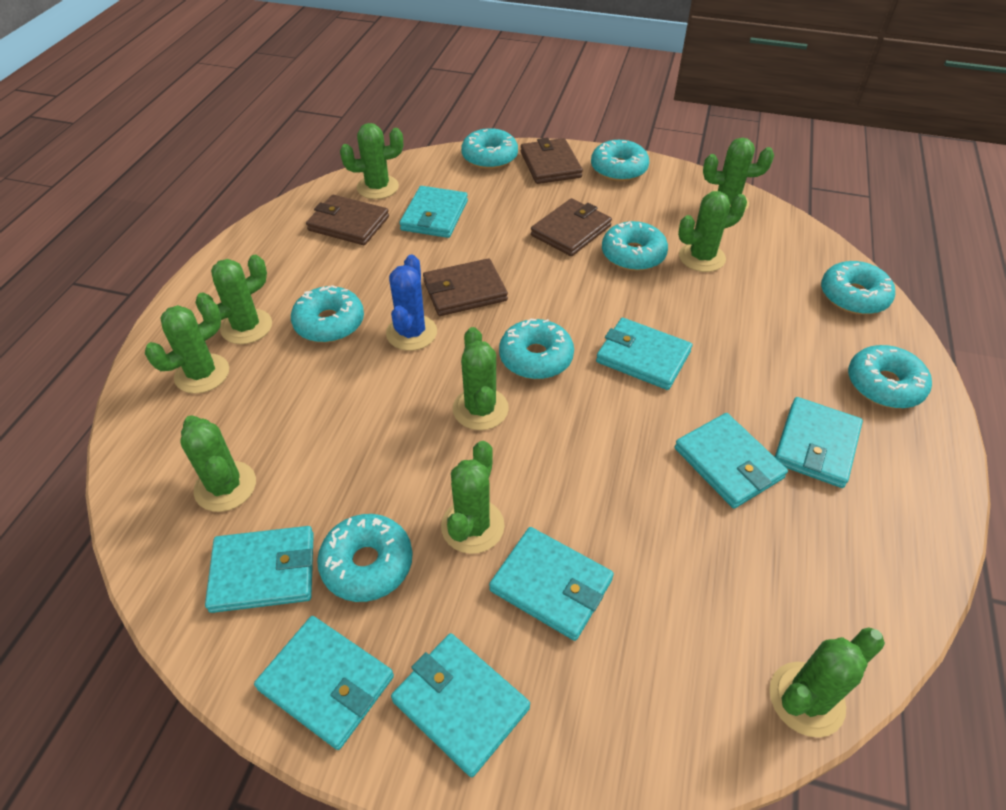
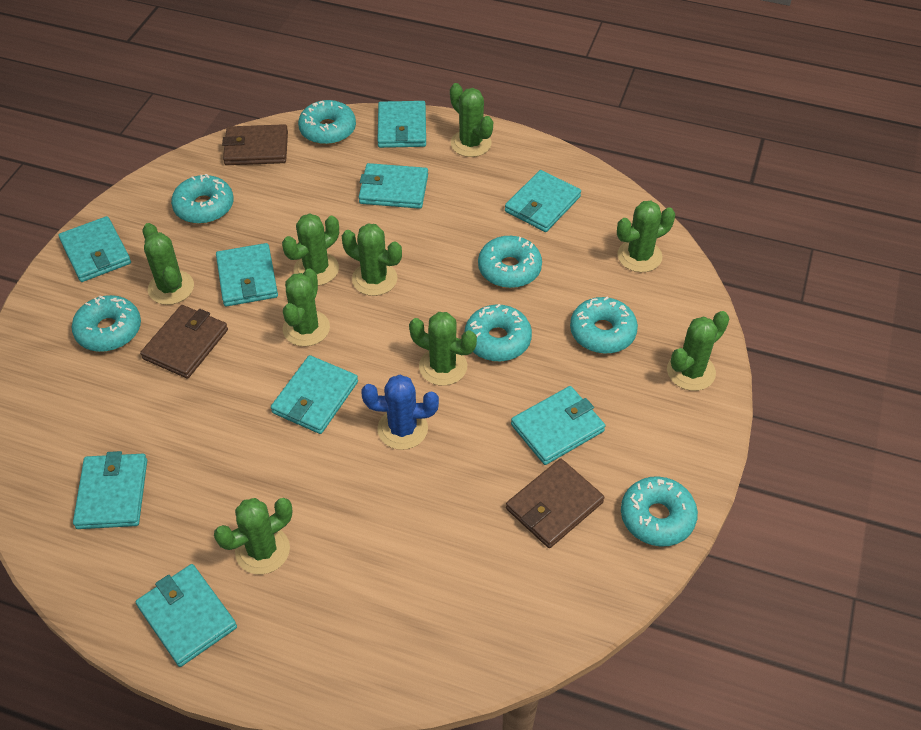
brown wallet: [306,195,389,245] [423,258,508,316] [521,138,583,184] [531,198,612,256] = 4 -> [140,305,228,378] [222,124,288,165] [506,459,605,548] = 3
turquoise donut: [291,285,364,343] [317,514,413,602] [461,128,518,169] [499,319,574,379] [591,140,649,181] [602,221,668,271] [821,261,895,315] [848,345,932,409] = 8 -> [72,295,141,352] [171,174,234,224] [298,100,356,145] [465,304,532,362] [478,236,542,288] [570,297,638,354] [621,476,698,547] = 7
turquoise wallet: [205,526,314,613] [254,616,394,750] [391,633,530,777] [399,186,468,238] [489,527,614,641] [596,318,692,390] [675,413,788,509] [775,397,863,488] = 8 -> [58,216,131,282] [73,451,147,529] [136,564,237,667] [216,243,278,307] [271,355,358,434] [359,163,428,209] [377,101,426,148] [505,170,581,232] [511,386,605,465] = 9

